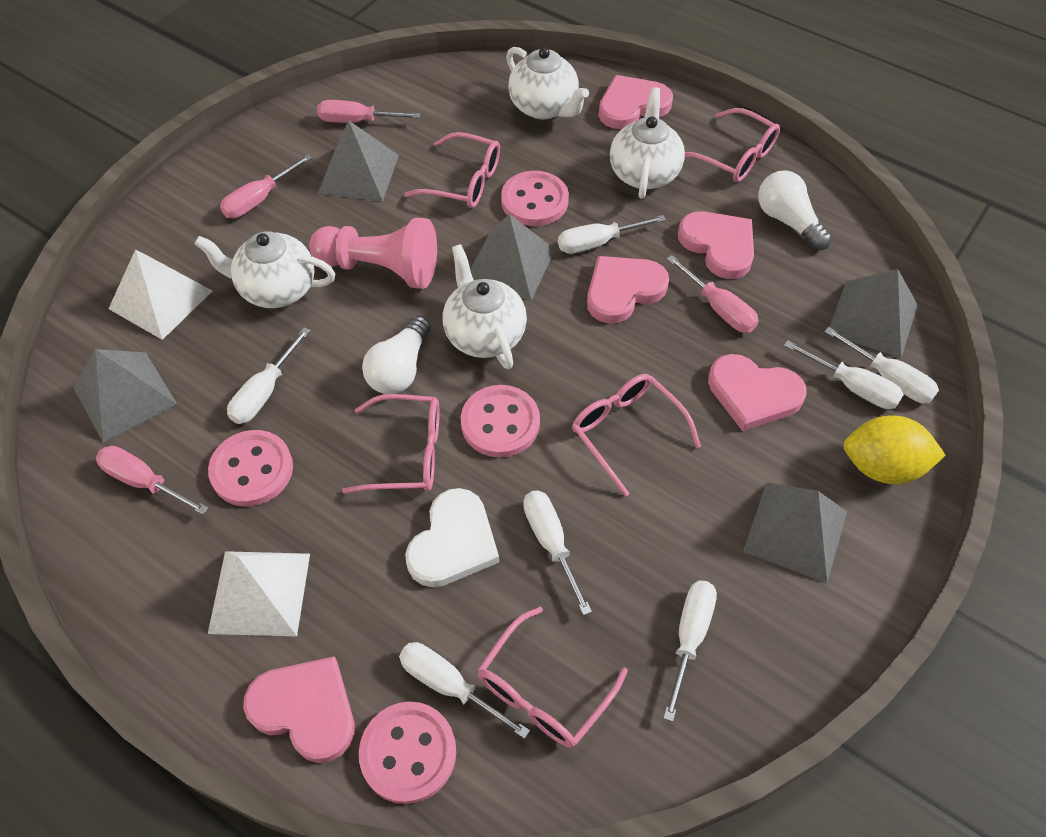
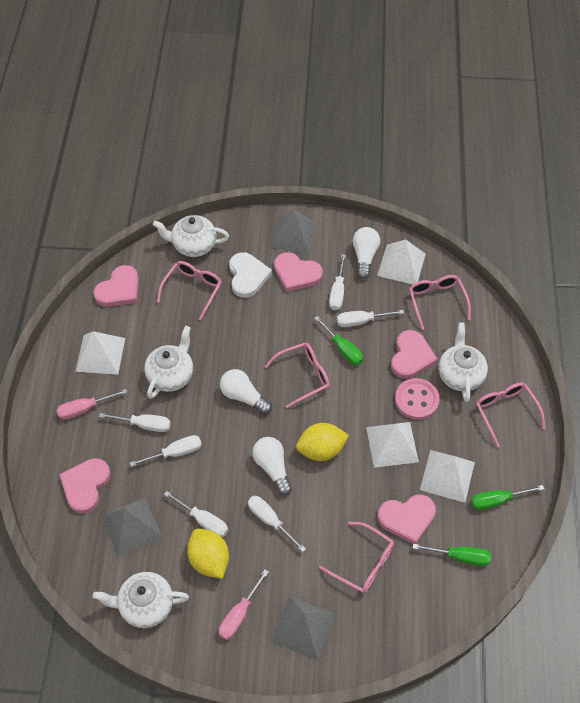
green screwdriver: none = 0 -> [314,316,363,365] [413,544,491,566] [471,485,544,510] = 3
grey pyramid: [74,349,177,442] [318,120,399,202] [470,214,555,301] [743,482,847,583] [830,269,918,358] = 5 -> [101,497,162,557] [270,209,317,254] [271,596,335,660] = 3
pink button: [208,430,293,506] [359,702,456,804] [461,385,540,458] [501,171,569,226] = 4 -> [395,378,440,420] = 1
pink pawn: [309,218,437,289] = 1 -> none = 0
pink screwdriver: [96,446,209,515] [220,154,312,218] [317,100,420,123] [667,255,759,333] = 4 -> [57,389,128,420] [219,569,269,640] = 2
white light bulb: [362,315,431,394] [758,170,832,250] = 2 -> [220,369,272,414] [252,437,292,496] [353,227,380,279] = 3
white pyramid: [109,249,212,340] [208,551,310,636] = 2 -> [75,331,125,375] [366,422,419,468] [377,239,426,284] [420,450,475,503] = 4
white screwdriver: [227,327,311,424] [399,642,530,739] [523,490,592,615] [558,215,666,254] [663,580,717,722] [784,340,904,409] [824,327,939,403] = 7 -> [99,413,171,432] [130,435,202,467] [164,491,228,537] [248,496,306,552] [329,254,346,310] [337,310,404,327] = 6
yellow lemon: [844,415,945,484] = 1 -> [187,529,229,579] [296,423,349,461] = 2

